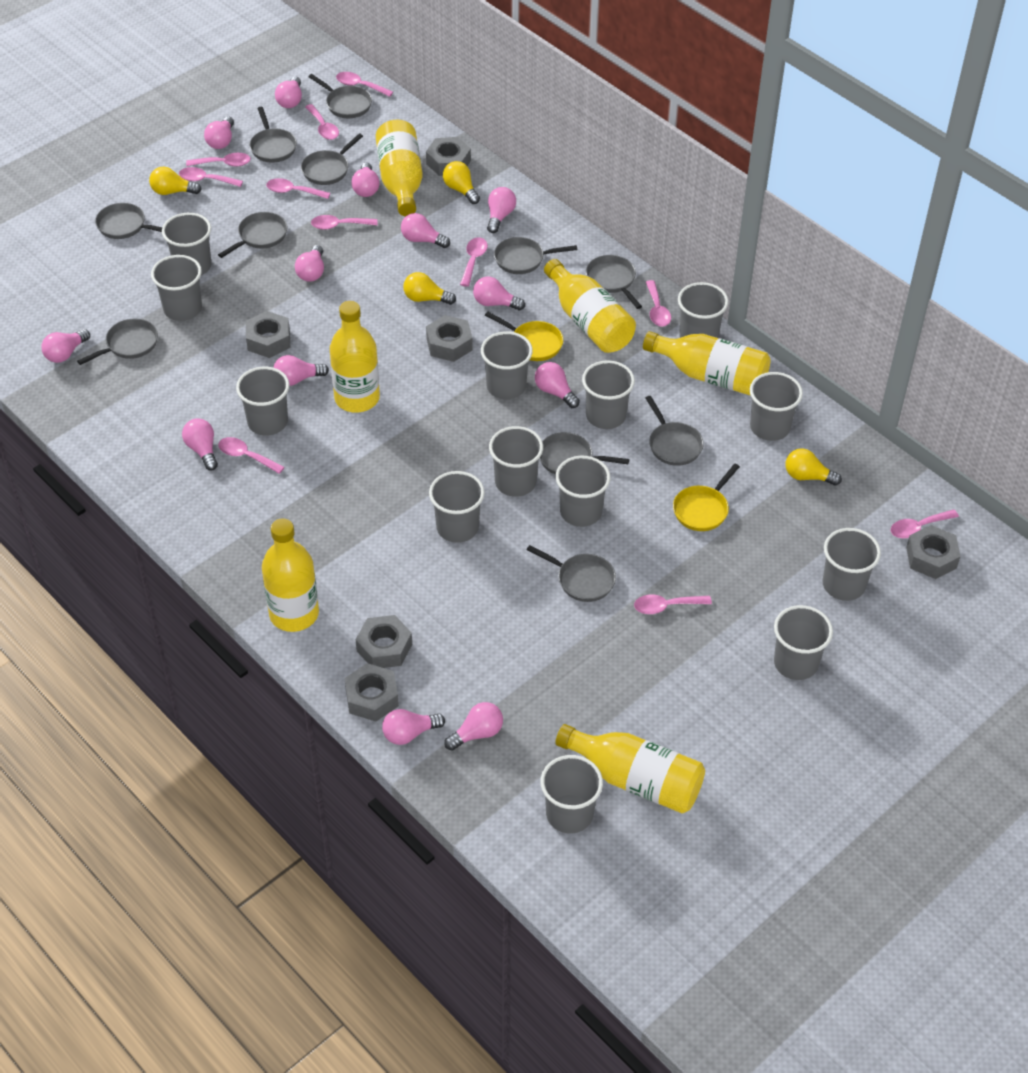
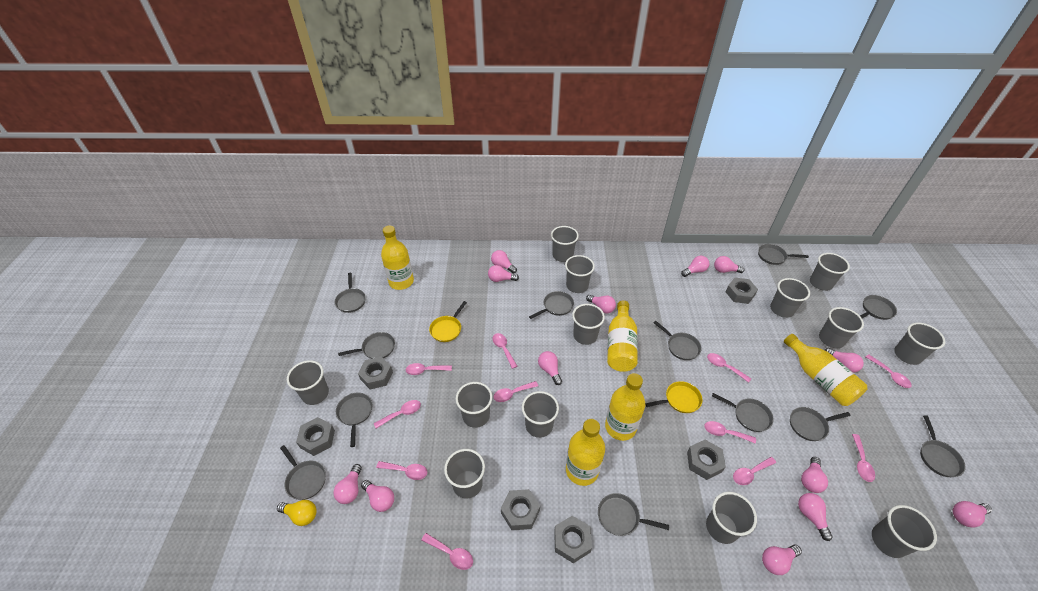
grey pan: [77,319,158,365] [95,203,162,239] [218,212,287,258] [250,107,297,163] [301,134,363,185] [308,74,372,118] [494,237,577,274] [527,545,616,602] [539,432,629,475] [586,255,642,309] [645,396,704,466] = 11 -> [280,445,326,500] [335,273,366,313] [336,392,372,447] [338,332,395,359] [529,291,574,319] [598,493,669,536] [653,321,701,360] [712,393,774,432] [758,244,809,265] [790,407,851,441] [860,295,897,320] [920,415,966,477] = 12
yellow bottle: [262,518,319,632] [330,301,380,413] [376,120,423,216] [544,259,636,353] [555,724,705,813] [643,331,771,396] = 6 -> [381,225,414,290] [566,419,605,486] [605,373,645,441] [607,300,638,372] [784,334,867,406] = 5
yellow light bulb: [149,167,202,195] [403,272,456,305] [443,161,480,204] [786,448,842,486] = 4 -> [277,500,317,526] = 1

